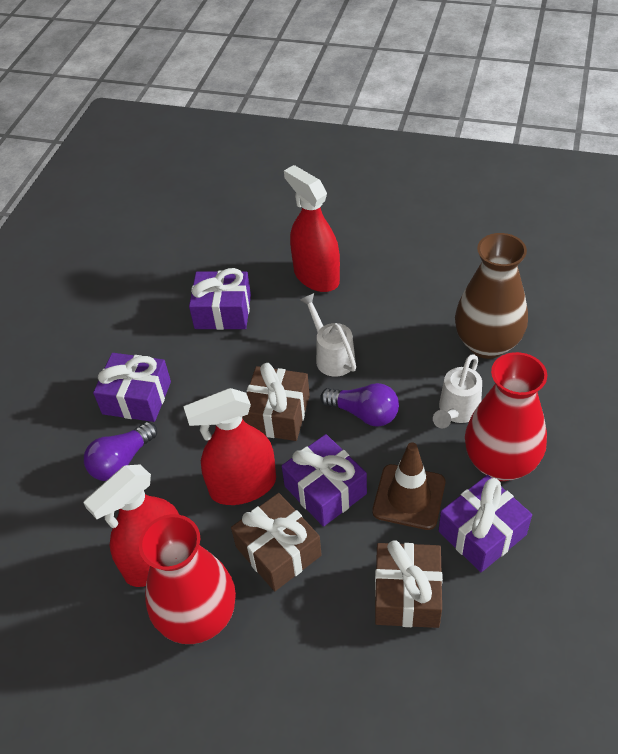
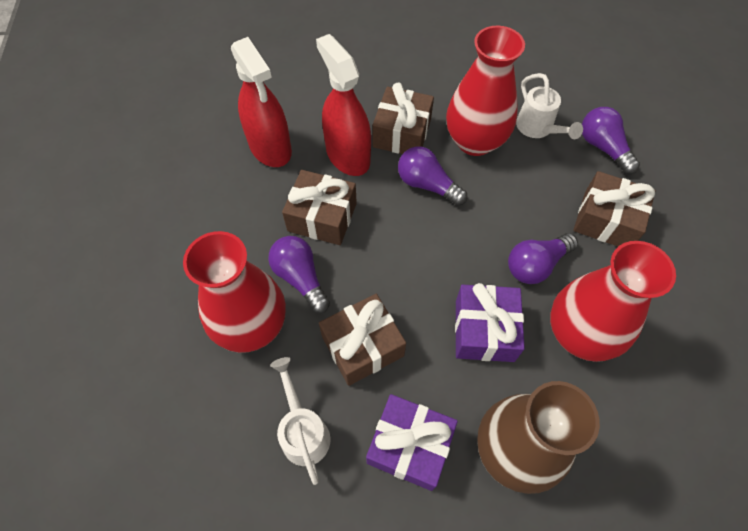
brown gift: [231,493,322,591] [242,363,310,441] [375,540,443,628] = 3 -> [282,170,357,245] [319,294,406,386] [372,82,434,154] [573,171,655,246] = 4
brown traffic cone: [372,442,445,530] = 1 -> none = 0
purple gift: [93,353,171,422] [189,268,251,330] [282,434,367,527] [438,475,532,572] = 4 -> [366,394,458,491] [455,283,525,362] = 2
purple light bulb: [84,422,157,481] [320,383,399,427] = 2 -> [268,236,330,313] [398,146,467,206] [508,233,578,284] [582,107,640,174] = 4
red spray bottle: [83,465,179,587] [184,388,276,505] [284,165,340,292] = 3 -> [231,37,292,167] [316,34,371,176] = 2
red vase: [139,514,236,644] [465,352,547,481] = 2 -> [183,231,286,353] [446,26,525,156] [550,241,676,362] = 3

